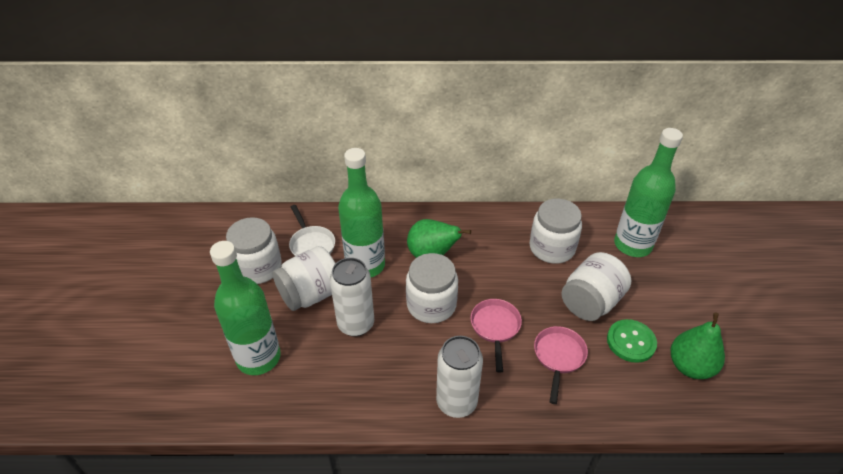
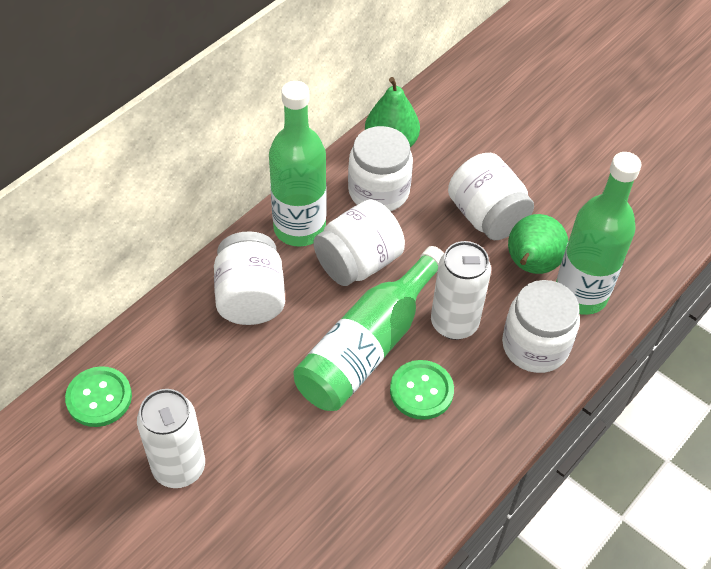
green button: [607,319,657,363] = 1 -> [65,366,132,427] [390,360,454,420] = 2
pink pan: [470,299,522,373] [534,326,588,404] = 2 -> none = 0
white pan: [289,205,335,256] = 1 -> none = 0

